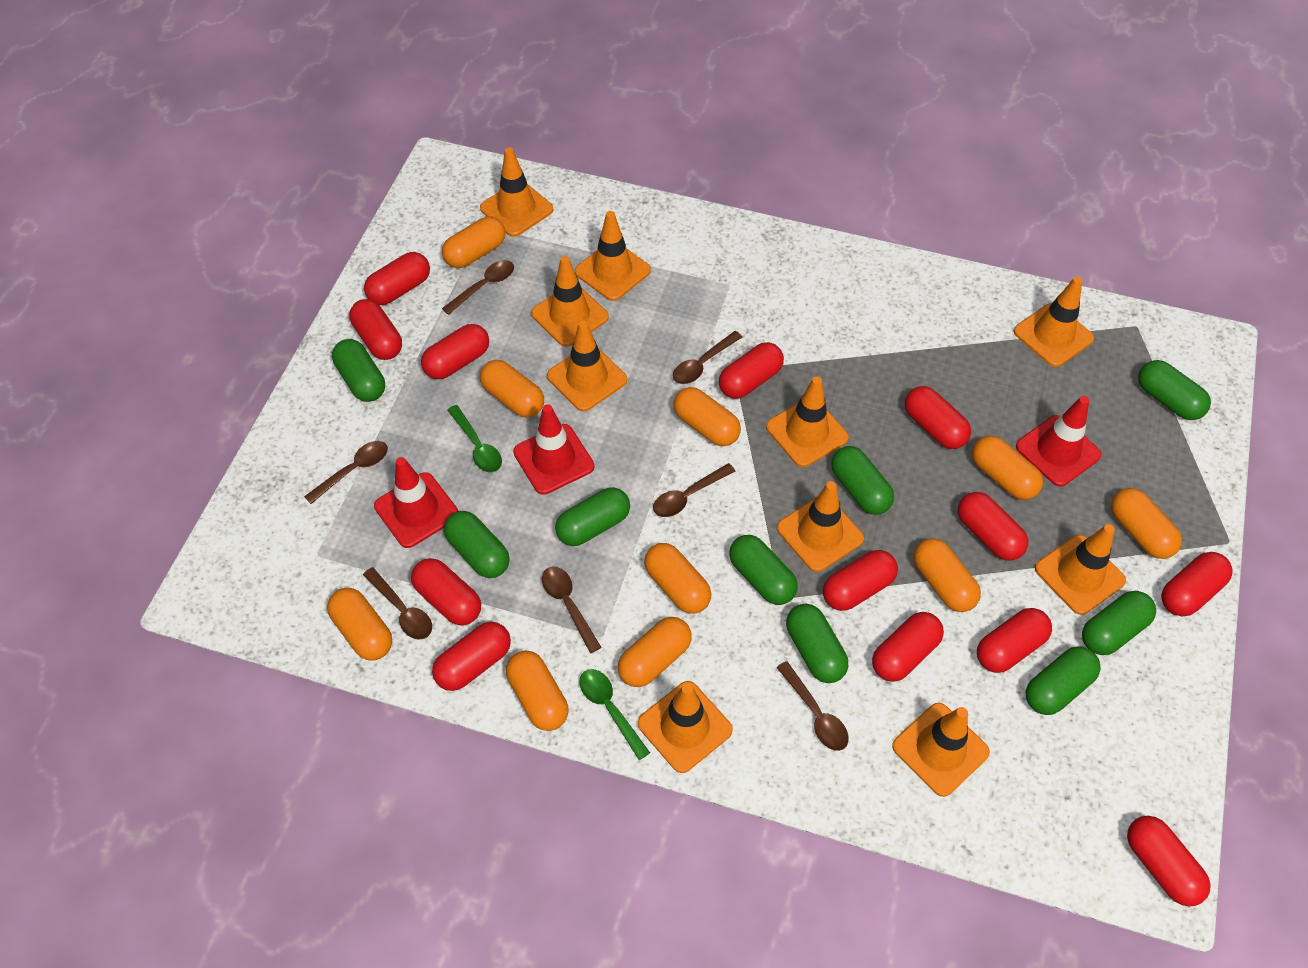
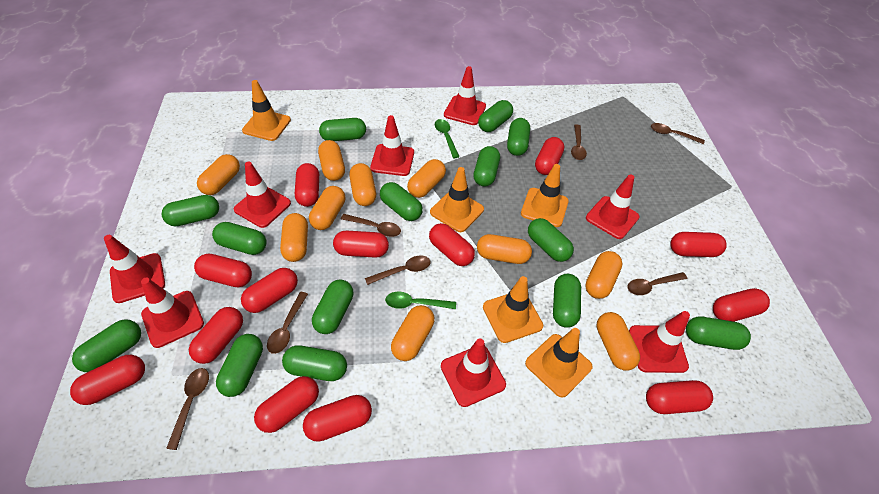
green capsule: [332,339,385,402] [444,511,510,578] [555,487,630,546] [729,535,798,605] [786,604,848,683] [831,446,894,515] [1026,646,1101,715] [1082,591,1156,655] [1138,360,1211,420] = 9 -> [72,319,141,372] [162,195,219,226] [212,222,267,255] [216,334,263,397] [282,346,347,381] [312,279,354,334] [319,118,366,141] [380,182,423,221] [473,146,500,186] [478,100,513,132] [507,118,530,156] [528,218,574,262] [553,274,581,328] [686,317,751,350] = 14
orange traffic cone: [480,147,553,237] [531,256,609,347] [547,321,627,411] [575,211,651,301] [638,681,733,773] [766,377,849,467] [777,481,864,572] [892,703,990,797] [1013,277,1094,367] [1035,524,1126,615] = 10 -> [242,80,291,141] [430,167,484,232] [483,276,543,343] [521,164,569,227] [525,328,593,397] = 5
red traffic cone: [374,457,458,548] [513,404,595,495] [1016,396,1101,487] = 3 -> [104,235,165,303] [141,278,204,348] [234,162,291,228] [370,115,414,176] [441,338,506,407] [444,66,486,125] [586,174,639,239] [629,311,690,373] = 8

